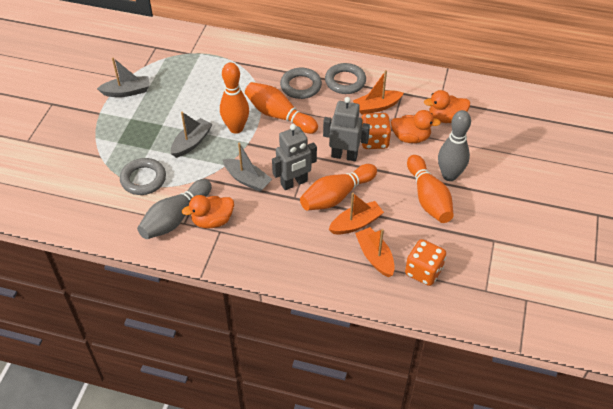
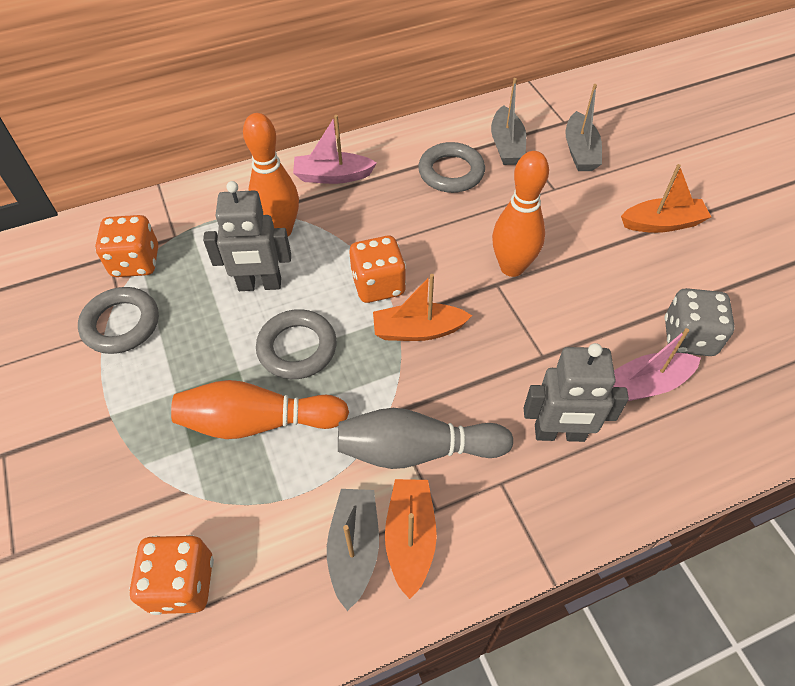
grey bowling pin: [137,179,212,239] [438,110,471,181] = 2 -> [338,408,513,469] = 1
grey dice: none = 0 -> [665,288,735,356] = 1
orange bowling pin: [220,62,249,134] [245,82,318,134] [300,164,377,211] [407,155,454,223] = 4 -> [171,380,349,439] [243,113,299,236] [492,151,549,277] = 3
orange dice: [361,113,391,149] [405,239,446,286] = 2 -> [95,215,158,277] [129,535,214,615] [349,236,406,303] = 3
orange duck: [182,195,234,228] [391,110,441,143] [424,90,470,123] = 3 -> none = 0
pink boat: none = 0 -> [293,115,377,184] [613,328,701,401] = 2

